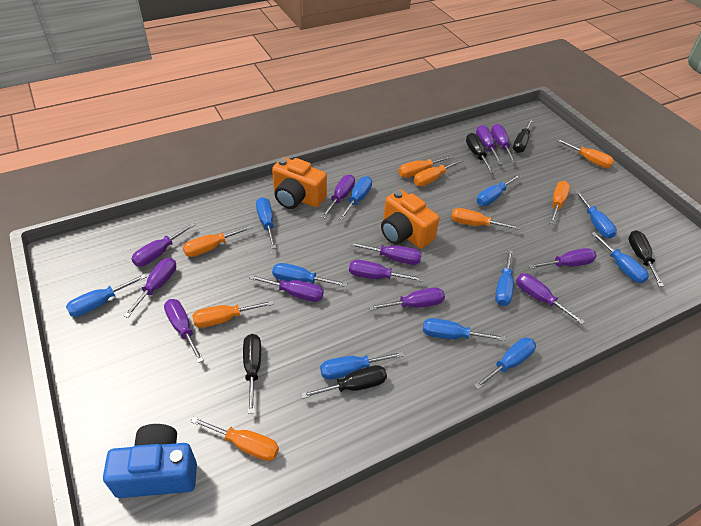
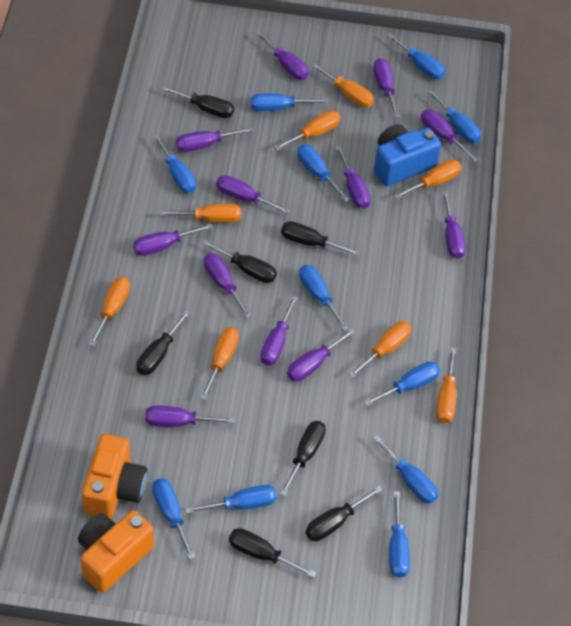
black screwdriver: [243,334,261,414] [301,365,387,399] [466,133,494,173] [513,118,533,153] [628,230,664,287] = 5 -> [137,310,191,375] [161,86,234,118] [202,240,277,283] [229,528,316,578] [280,421,326,496] [281,221,361,256] [306,486,383,541] = 7

